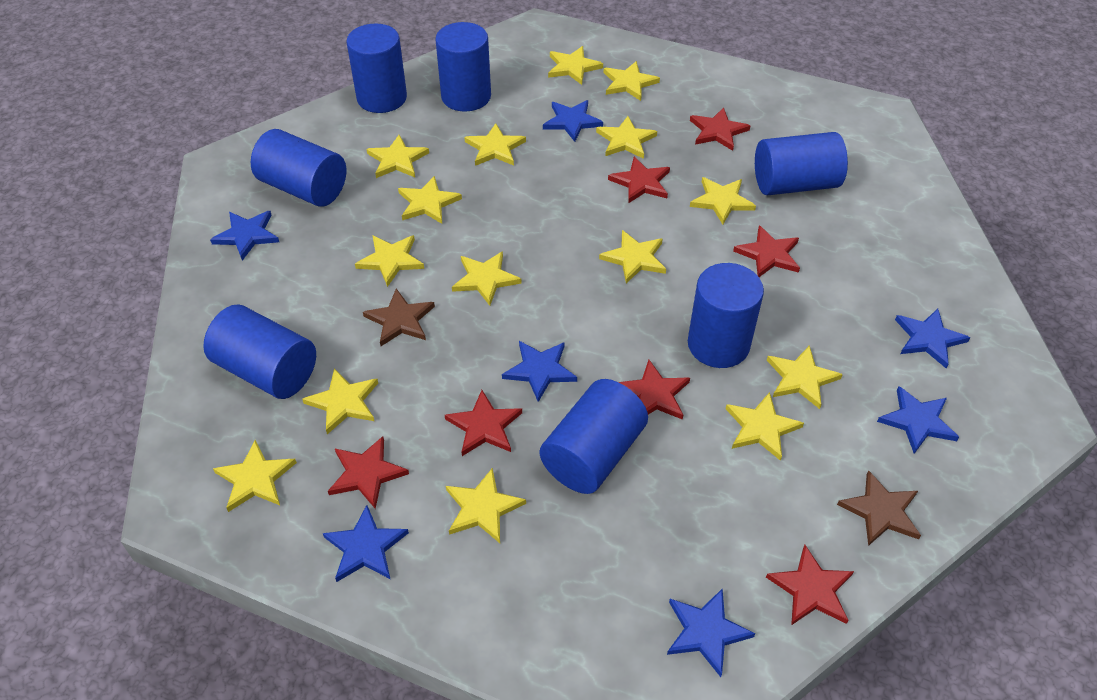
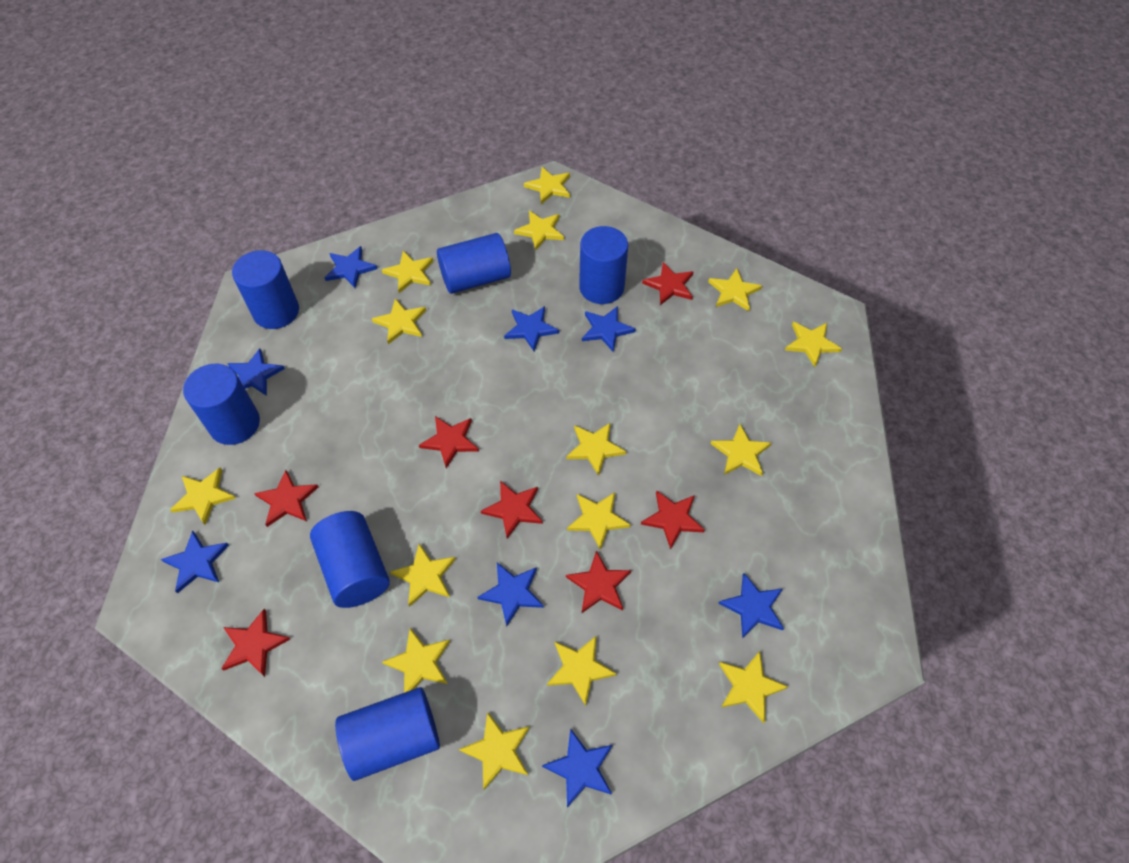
blue cylinder: [203,305,316,399] [251,129,346,207] [346,23,407,113] [435,22,491,112] [540,379,648,494] [688,263,764,368] [755,132,848,195] = 7 -> [183,364,260,445] [232,250,299,329] [310,511,390,608] [335,687,440,781] [437,233,511,294] [579,226,628,304] = 6
blue star: [210,211,279,261] [323,505,409,582] [502,341,577,402] [543,100,603,142] [667,589,756,677] [877,386,959,454] [895,309,970,368] = 7 -> [161,530,229,593] [227,349,285,396] [324,246,378,288] [478,563,544,626] [504,306,559,351] [542,728,613,808] [582,306,636,352] [718,573,784,639] = 8
brown star: [363,289,435,346] [837,470,921,546] = 2 -> none = 0

